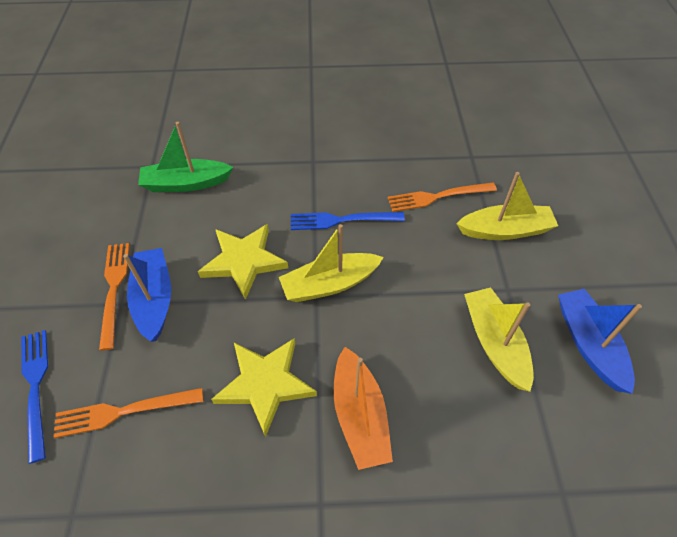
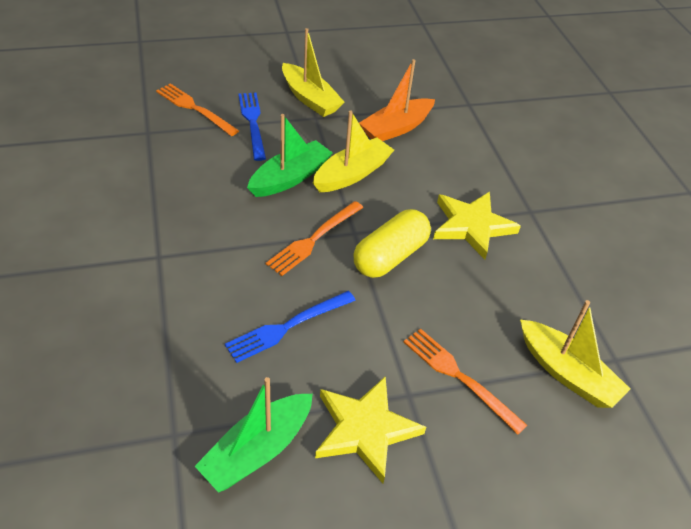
blue boat: [123,248,171,342] [558,289,642,394] = 2 -> none = 0
green boat: [138,122,234,192] = 1 -> [195,377,313,493] [247,114,333,197] = 2
yellow capsule: none = 0 -> [353,209,431,278] = 1

